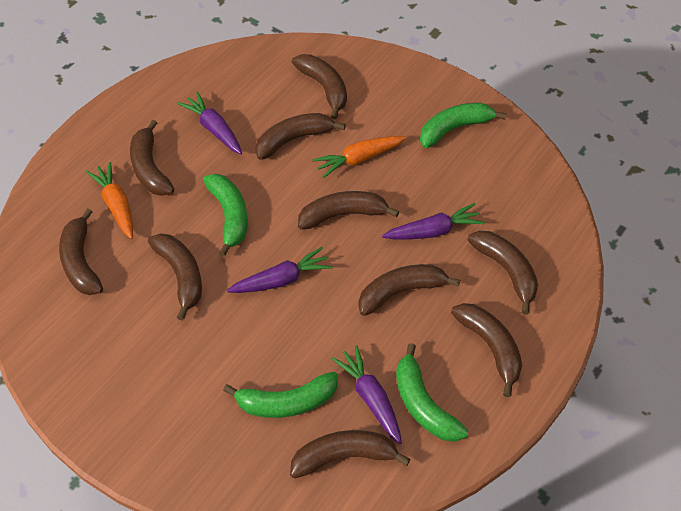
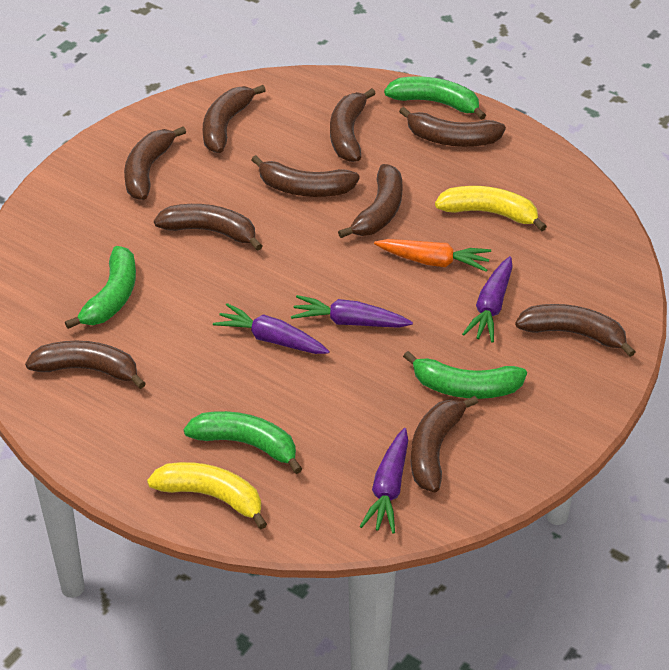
orange carrot: [86,162,133,239] [313,136,406,178] = 2 -> [374,239,491,272] = 1
yellow banana: none = 0 -> [147,462,267,529] [435,186,547,231] = 2

